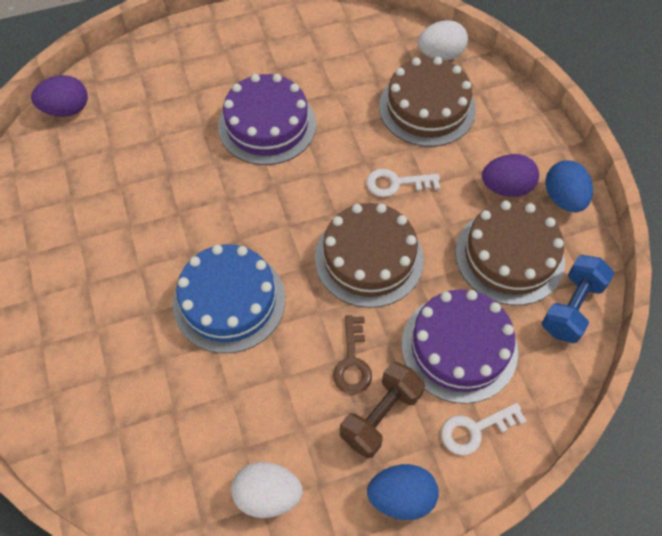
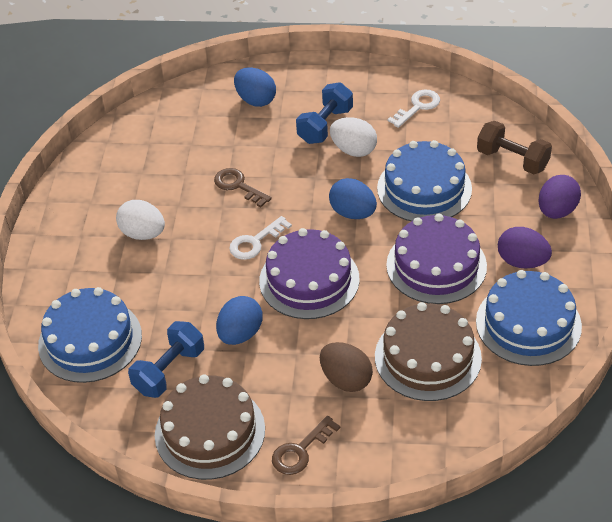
blue cake: [173,244,285,353] = 1 -> [38,287,142,383] [377,140,472,221] [476,270,582,366] = 3
blue dumbbell: [541,255,615,343] = 1 -> [128,321,204,398] [296,82,353,144] = 2
blue egg: [367,464,439,520] [545,160,593,212] = 2 -> [216,296,263,345] [234,67,276,107] [329,178,377,219] = 3
brown cake: [315,203,424,308] [379,57,476,147] [455,201,565,305] = 3 -> [155,374,265,480] [375,302,482,401] = 2
brown egg: none = 0 -> [320,342,373,392] = 1
brown key: [333,315,372,394] = 1 -> [214,168,272,208] [272,416,340,475] = 2

